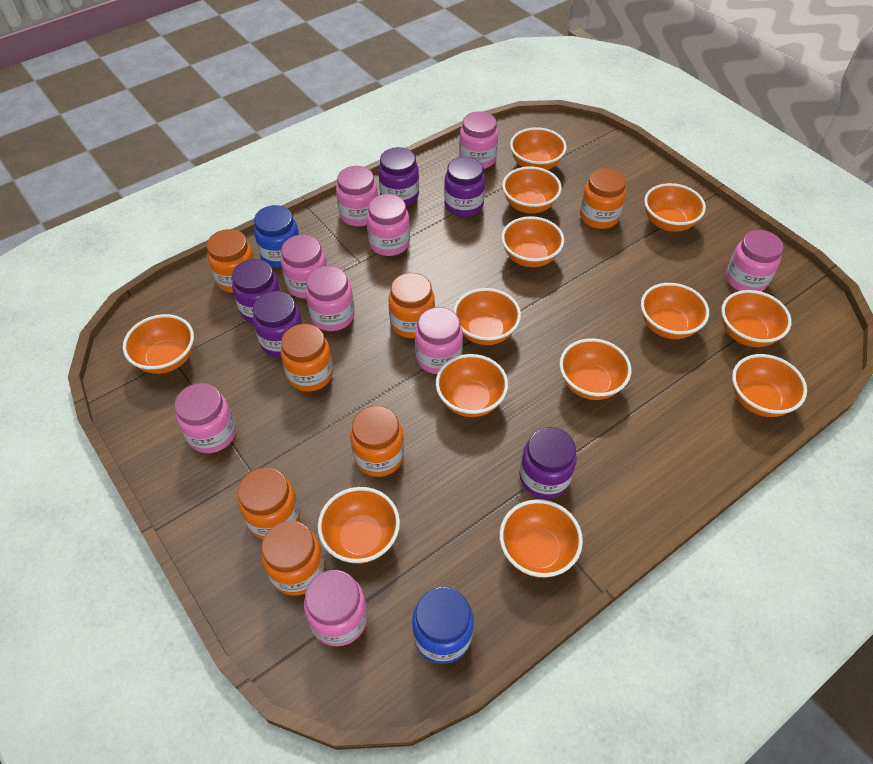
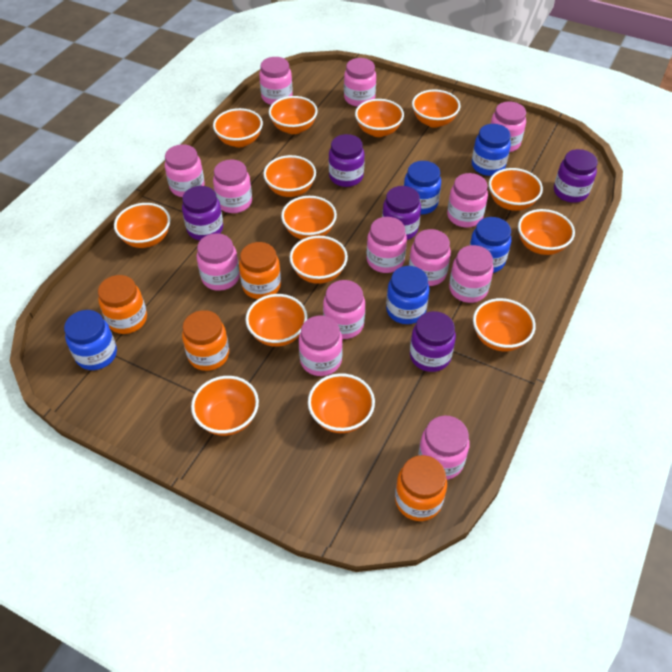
blue jar: [254,205,299,268] [412,587,474,664] = 2 -> [64,310,117,370] [386,266,429,324] [404,161,441,214] [470,217,511,273] [472,124,511,176] = 5
orange bowl: [123,314,194,374] [318,487,400,564] [436,354,508,417] [453,288,521,345] [499,499,583,578] [501,216,564,267] [502,166,562,213] [510,127,567,170] [559,338,631,400] [641,283,709,339] [644,183,706,232] [721,290,792,347] [732,354,807,417] = 13 -> [114,203,170,248] [191,376,259,436] [213,108,263,147] [246,294,308,347] [263,155,316,197] [269,96,318,134] [281,196,337,240] [289,236,348,284] [308,373,375,433] [355,99,404,137] [412,89,460,128] [473,298,536,351] [489,168,543,211] [518,209,575,255] = 14
orange jar: [207,229,255,293] [238,467,300,539] [261,521,325,596] [281,324,333,392] [350,406,404,477] [388,273,435,338] [580,168,626,229] = 7 -> [98,275,147,334] [182,310,229,371] [239,242,281,299] [395,455,447,521] = 4
pink jar: [174,383,236,453] [281,235,327,299] [304,570,368,646] [306,266,355,331] [336,166,378,226] [367,194,410,256] [415,307,463,374] [459,112,498,169] [726,230,784,292] = 9 -> [165,144,205,197] [197,233,240,291] [213,159,252,213] [259,57,293,105] [299,316,343,376] [323,280,365,339] [344,58,376,107] [367,217,407,273] [409,229,451,286] [418,416,470,480] [447,173,488,227] [449,245,493,303] [490,102,526,152] = 13

